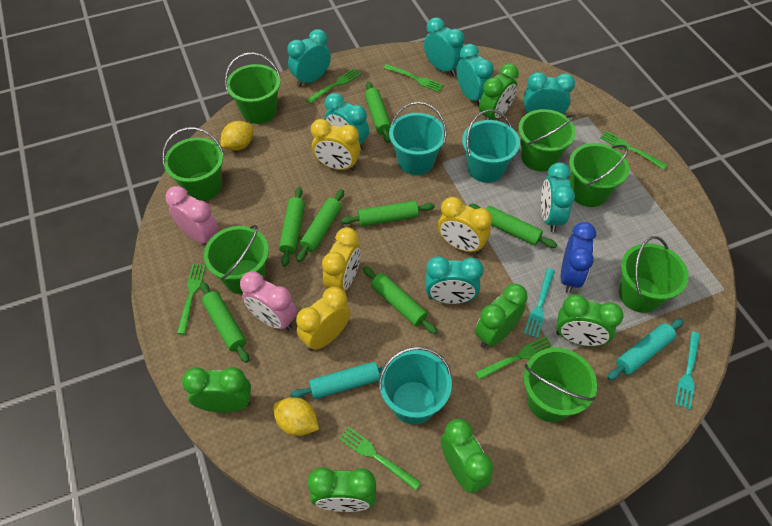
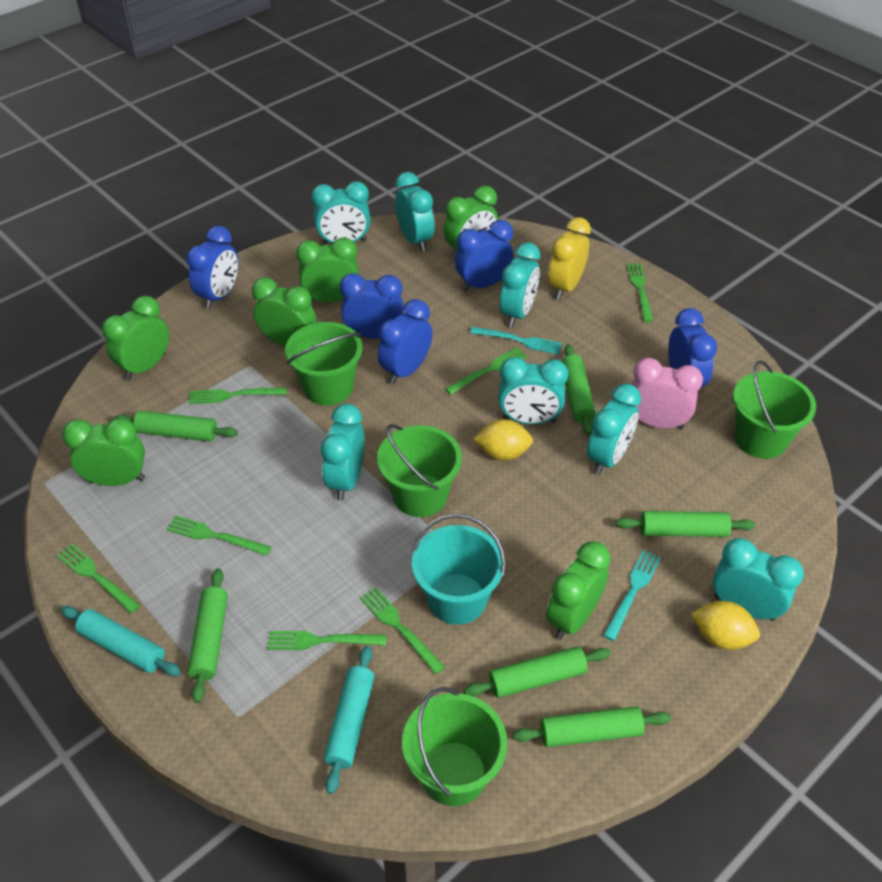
blue clock: [561,222,596,293] = 1 -> [186,226,238,309] [340,273,404,338] [378,299,432,384] [455,220,514,292] [668,308,717,387] = 5
green bucket: [162,127,224,201] [204,225,269,294] [225,53,281,124] [518,109,576,171] [523,348,597,422] [569,143,629,207] [619,236,689,313] = 7 -> [285,322,363,405] [377,424,462,517] [402,687,507,806] [733,360,816,459] = 4
green fork: [177,264,206,335] [306,68,361,104] [339,426,421,491] [384,64,444,92] [475,336,554,380] [600,131,667,169] = 6 -> [57,544,140,613] [166,515,271,556] [189,387,287,404] [267,631,387,650] [360,587,445,675] [445,347,527,395] [626,263,653,322] = 7
green rolling pin: [200,282,249,363] [279,187,305,267] [297,189,344,262] [341,201,435,226] [363,266,437,334] [365,81,391,143] [469,204,557,248] = 7 -> [114,410,238,442] [188,568,228,703] [464,646,611,698] [513,706,671,747] [562,344,596,435] [616,511,755,537] = 6
pink clock: [166,186,219,244] [240,271,297,330] = 2 -> [631,358,703,429] = 1
turquoise bucket: [378,346,452,424] [389,102,447,175] [462,110,520,183] = 3 -> [412,514,505,625] = 1
yellow clock: [296,287,351,351] [311,119,361,171] [322,227,361,292] [438,197,492,254] = 4 -> [548,217,591,300] = 1

